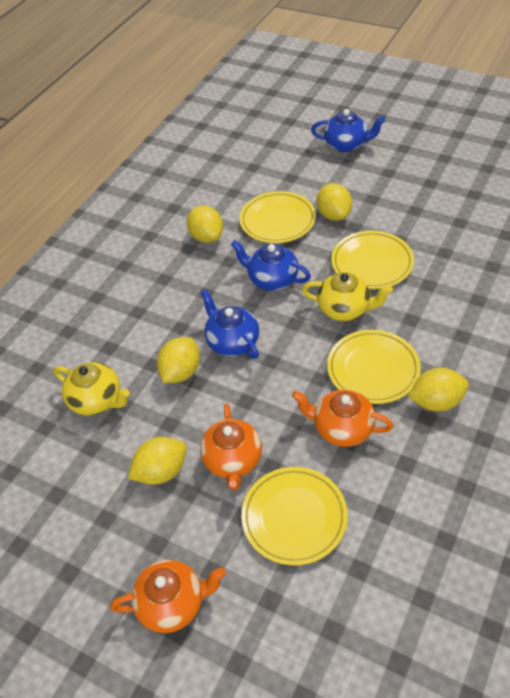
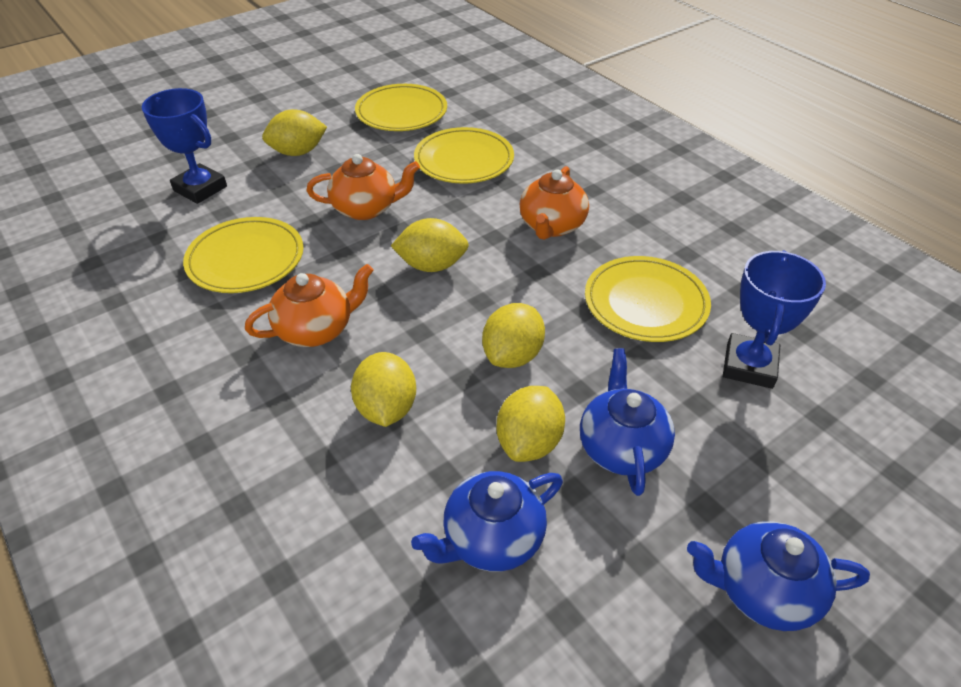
blue trophy: none = 0 -> [142,88,227,204] [723,251,826,389] = 2
yellow teapot: [53,362,130,416] [302,272,393,321] = 2 -> none = 0

